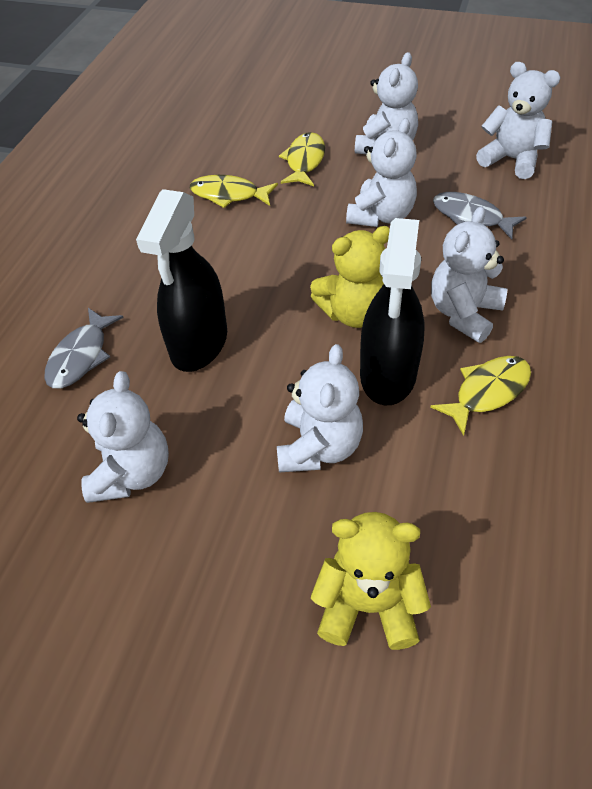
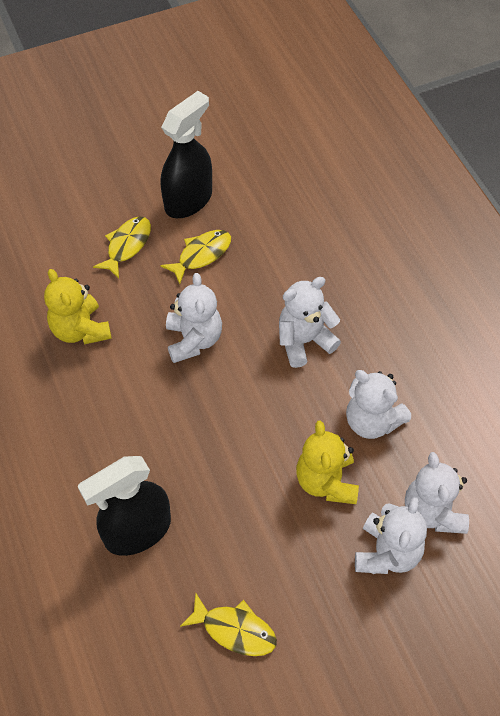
grey fish: [44,308,124,388] [433,192,527,239] = 2 -> none = 0
white teddy bear: [77,371,169,503] [277,344,363,473] [346,118,417,227] [355,52,418,154] [431,206,508,343] [476,62,561,179] = 6 -> [166,273,222,363] [279,277,341,368] [346,370,411,439] [355,497,427,574] [405,452,469,534] = 5

